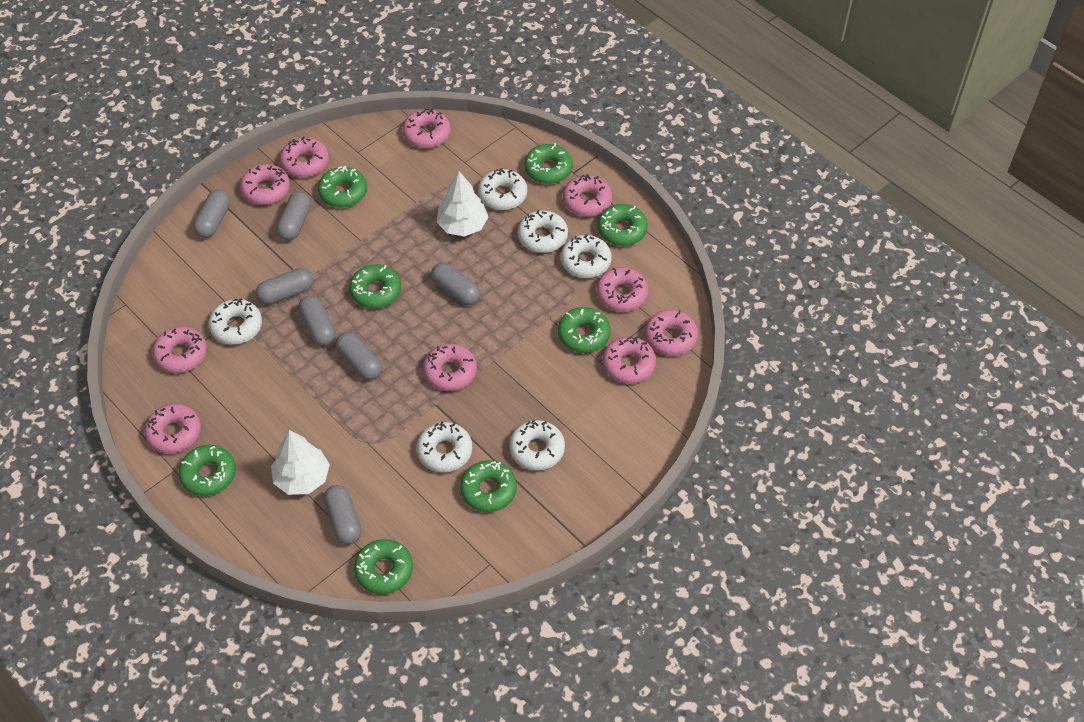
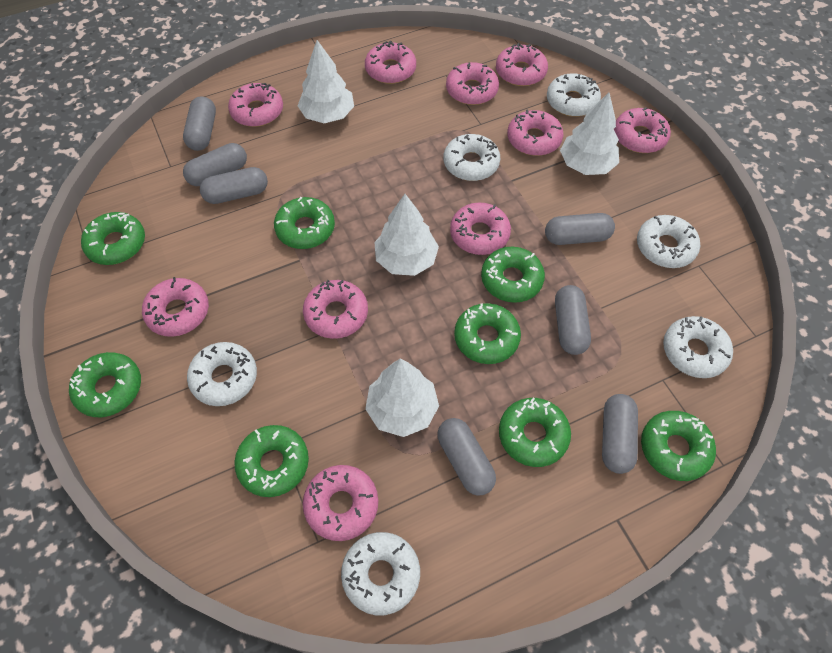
white tree: [271,430,330,495] [437,171,488,237] = 2 -> [298,40,354,123] [365,359,439,437] [374,194,439,276] [560,92,619,175] = 4

